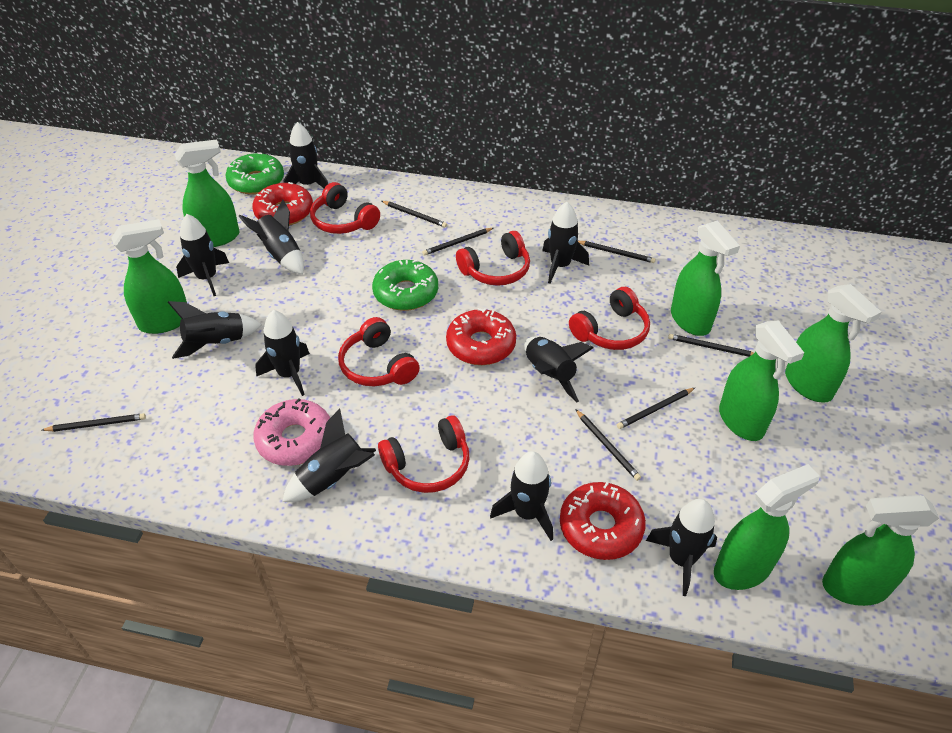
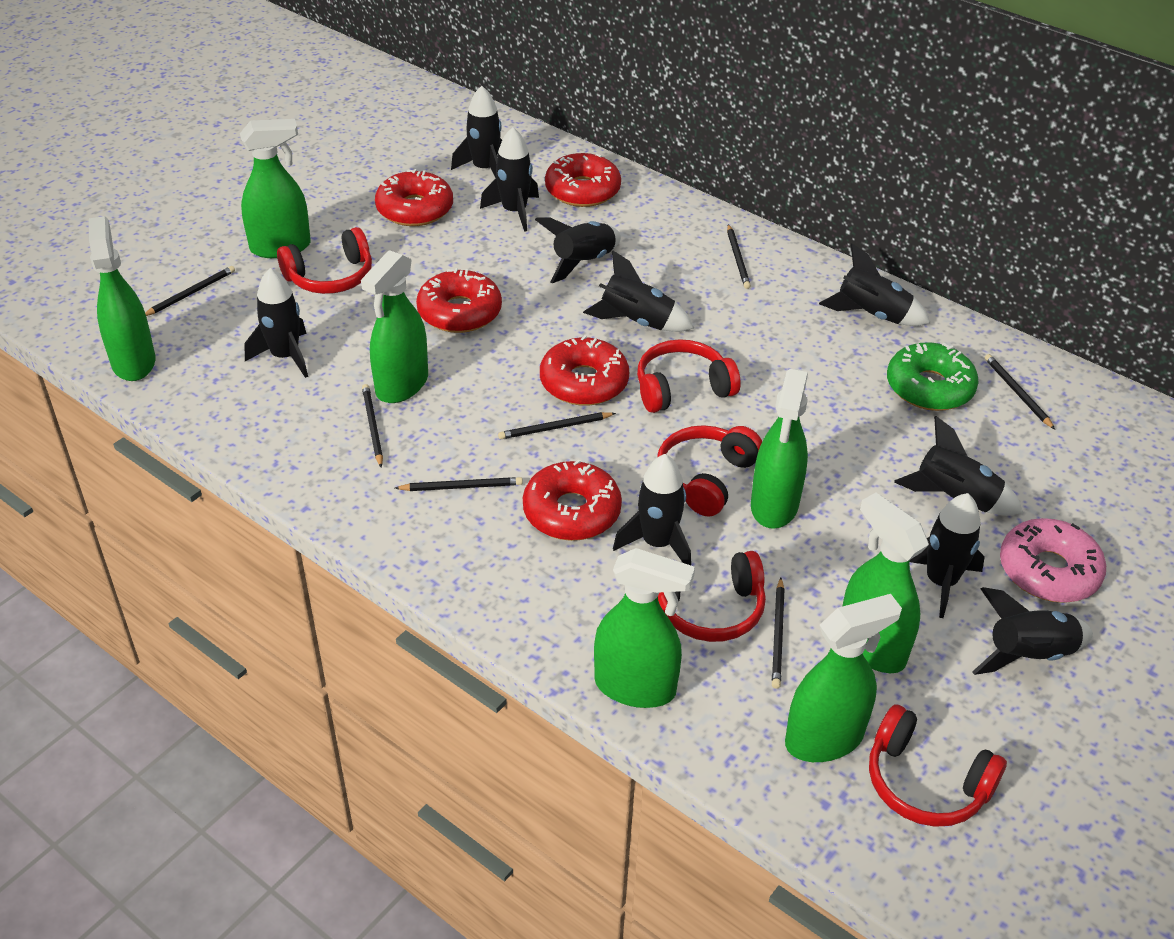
green donut: [225,152,284,195] [372,260,438,311] = 2 -> [887,342,979,411] = 1
red donut: [252,182,313,226] [446,308,516,365] [560,482,646,560] = 3 -> [375,169,453,226] [416,268,502,333] [523,459,622,541] [540,335,629,406] [545,153,621,207] = 5

